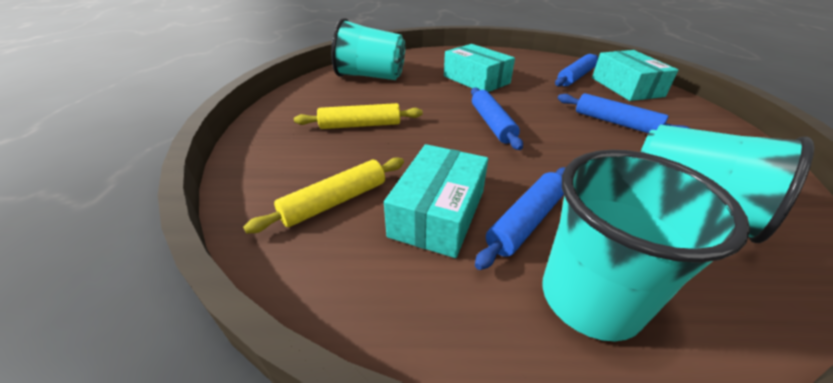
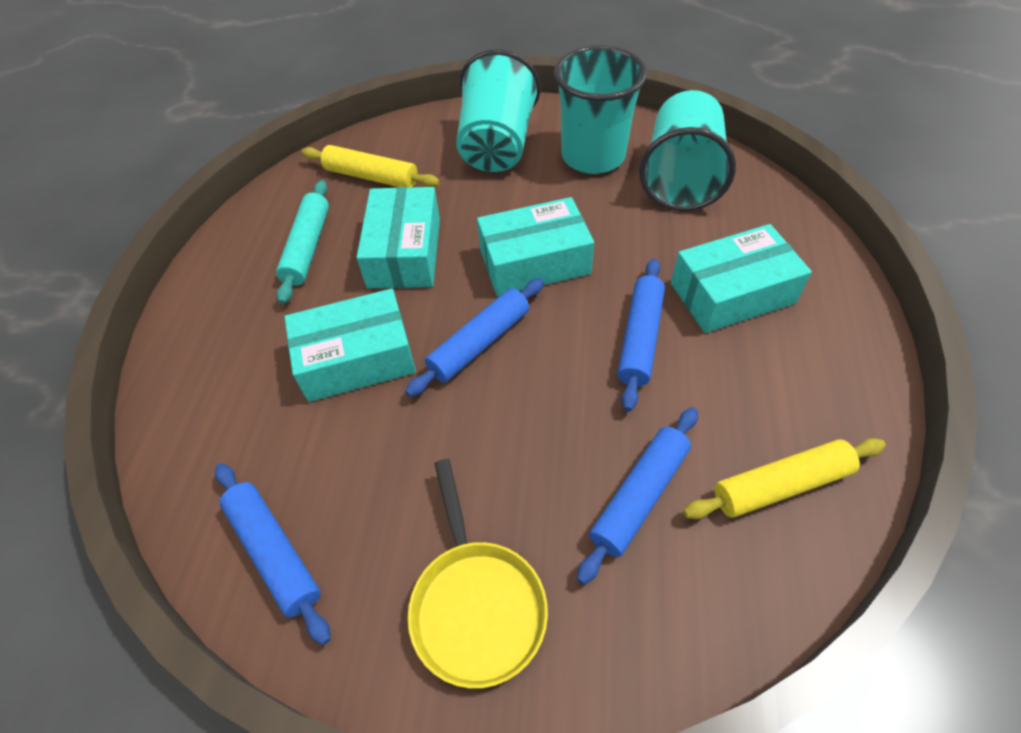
turquoise box: [384,144,488,258] [444,44,515,92] [592,50,679,101] = 3 -> [284,289,416,402] [356,187,440,288] [477,197,594,296] [671,224,812,333] = 4
turquoise rolling pin: none = 0 -> [276,180,329,304] = 1
yellow pan: none = 0 -> [407,459,548,689] = 1

